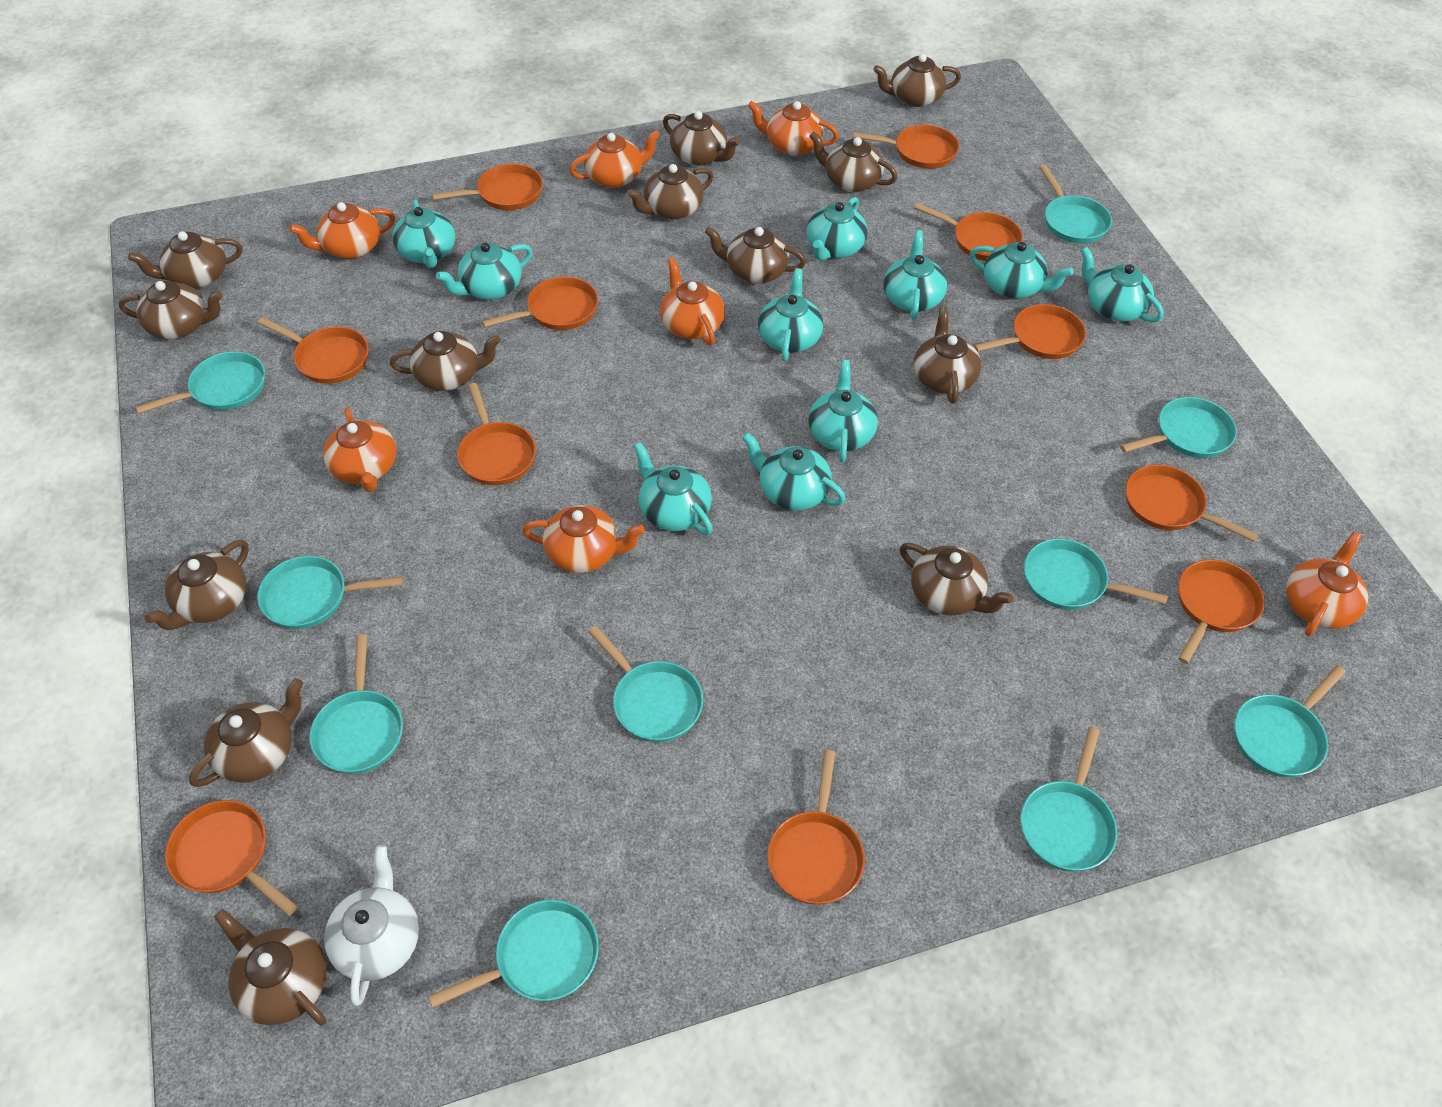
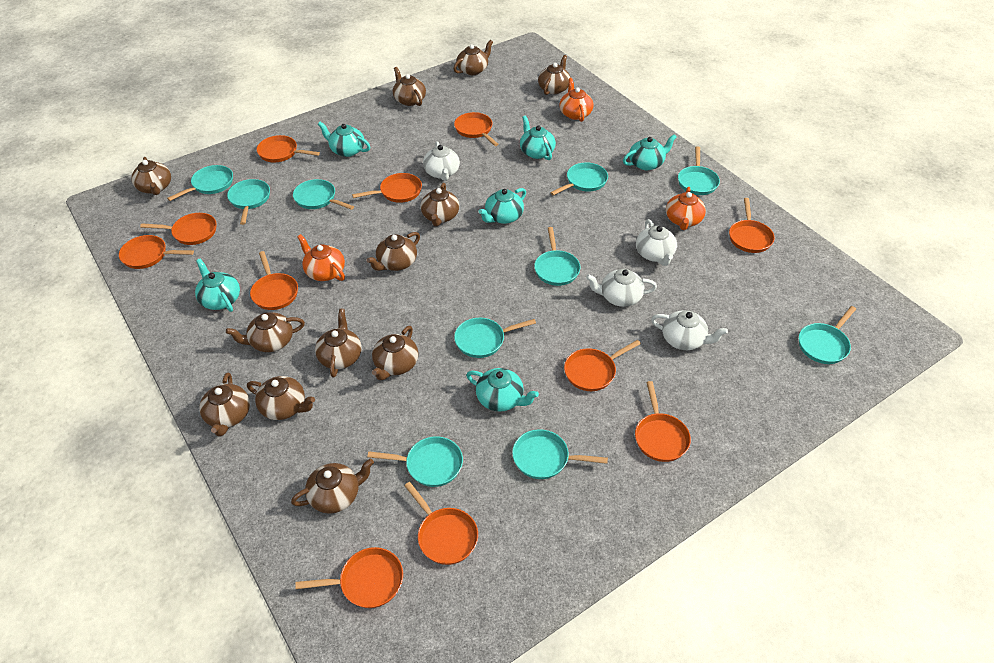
brown teapot: [119,281,223,339] [128,231,242,288] [145,540,249,630] [189,678,303,787] [214,909,327,1026] [390,331,501,391] [627,164,713,220] [663,111,740,166] [705,227,806,283] [809,131,898,192] [873,54,961,107] [900,543,1013,615] [914,306,981,404] = 13 -> [131,157,171,195] [199,372,250,436] [226,312,305,352] [247,376,315,420] [291,459,374,514] [315,309,361,378] [366,232,420,271] [372,326,418,381] [393,67,426,106] [420,183,459,226] [453,40,493,75] [538,55,571,95] = 12
orange teapot: [289,202,395,259] [323,407,397,492] [522,505,645,573] [569,130,660,188] [660,258,725,345] [748,101,839,156] [1286,532,1368,636] = 7 -> [297,234,345,281] [559,78,594,122] [666,187,706,230] = 3
turquoise teapot: [392,199,455,268] [436,243,533,300] [634,442,713,535] [742,433,846,511] [758,268,823,361] [806,197,868,261] [808,360,878,463] [883,230,947,320] [970,242,1074,298] [1081,247,1164,323] = 10 -> [195,259,240,312] [318,122,370,157] [466,368,539,412] [478,188,526,224] [520,116,556,160] [623,134,677,170] = 6
white teapot: [324,845,419,1006] = 1 -> [423,141,460,181] [586,269,657,307] [636,219,677,266] [651,310,728,350] = 4

